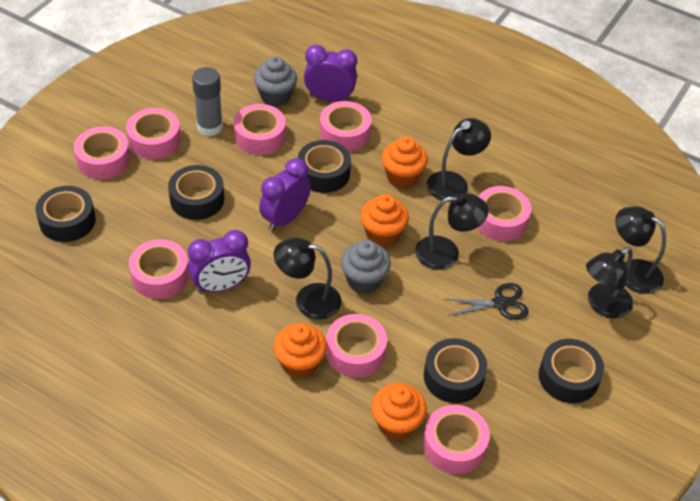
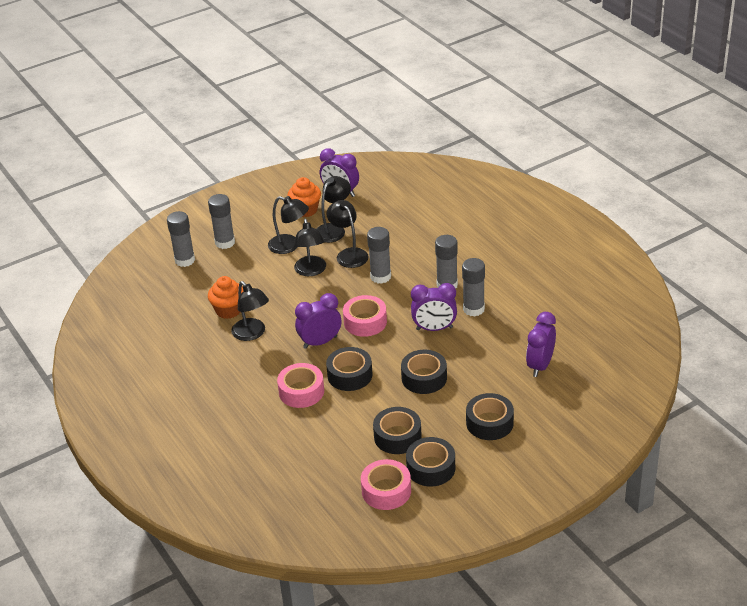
black scissors: [445,283,529,320] = 1 -> none = 0
grey cupcake: [254,56,297,107] [341,240,391,294] = 2 -> none = 0
grey glue stick: [192,67,223,136] = 1 -> [167,211,195,267] [208,194,235,249] [367,227,391,284] [435,235,458,288] [462,258,485,317] = 5
orange cupcake: [273,323,327,379] [360,194,409,247] [371,383,427,441] [382,137,428,188] = 4 -> [208,276,243,319] [287,177,321,217] = 2
pink tape: [74,127,130,179] [126,108,181,159] [129,239,189,299] [234,104,286,155] [320,101,372,152] [326,314,387,378] [423,405,490,474] [477,186,531,241] = 8 -> [277,363,324,408] [343,295,387,337] [361,459,411,510] = 3
purple clock: [188,230,251,293] [259,158,311,232] [304,45,357,101] = 3 -> [295,293,341,349] [320,148,359,197] [411,283,457,331] [526,312,556,377] = 4

